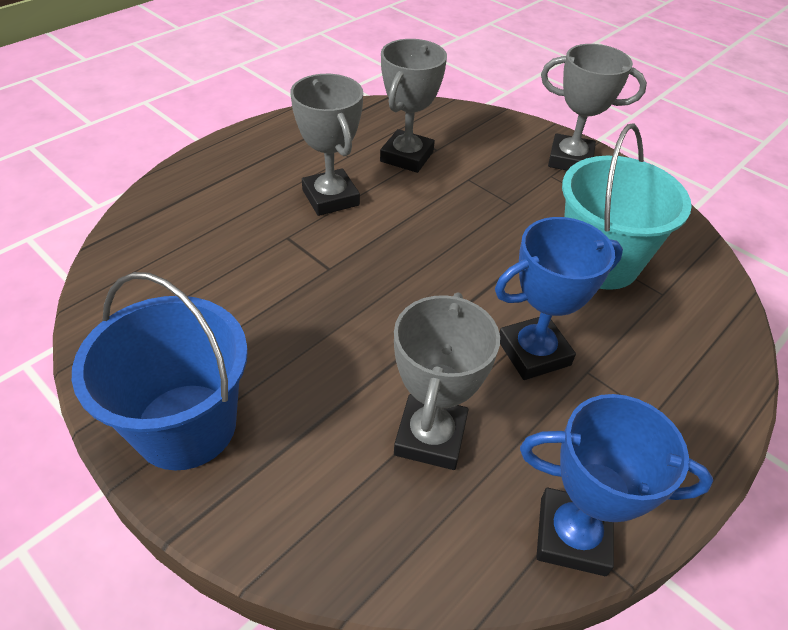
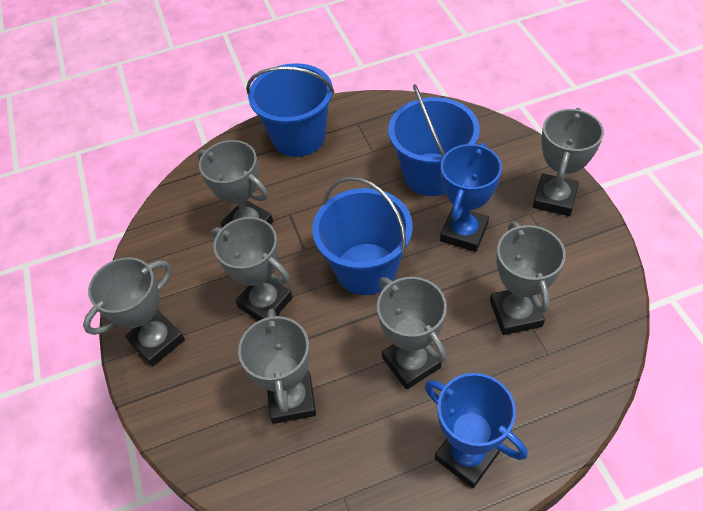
blue bucket: [72,272,248,470] = 1 -> [246,63,334,157] [312,177,413,295] [388,84,480,196] = 3
grey trophy: [291,74,363,216] [380,39,447,173] [394,292,500,470] [541,44,647,170] = 4 -> [83,257,185,366] [198,140,273,228] [211,217,293,320] [238,309,316,424] [377,277,447,390] [490,221,566,335] [533,108,604,216] = 7
turquoise bucket: [562,124,692,290] = 1 -> none = 0

